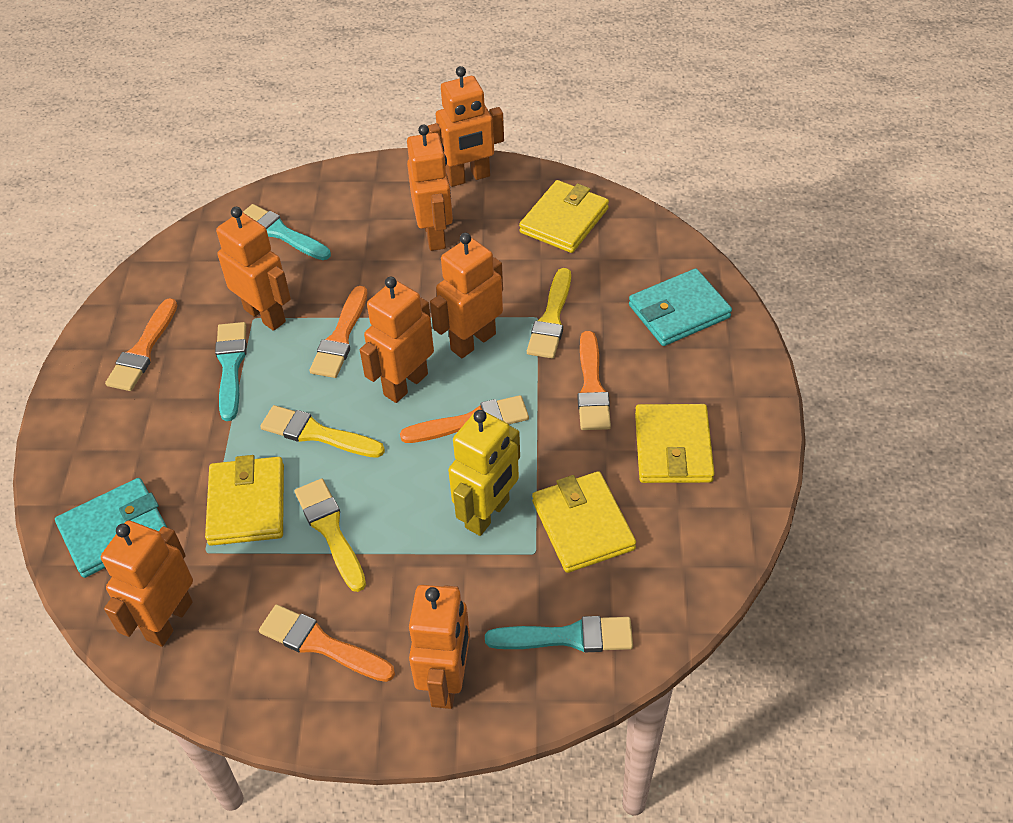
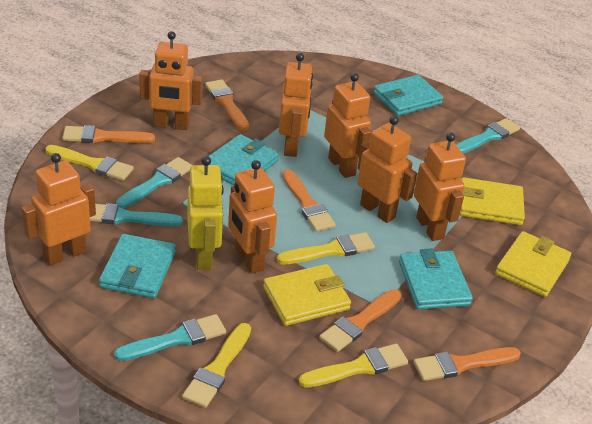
turquoise brush: [215,322,247,421] [243,204,331,260] [485,616,633,652] = 3 -> [90,203,183,226] [114,314,226,361] [116,157,193,209] [456,118,520,154] = 4
turquoise wallet: [55,478,167,578] [629,268,732,346] = 2 -> [99,234,176,298] [208,134,278,186] [373,75,443,116] [399,248,473,310] = 4
yellow brush: [260,405,385,458] [295,479,366,592] [527,268,571,359] = 3 -> [46,145,134,181] [182,323,251,408] [277,232,375,264] [299,344,408,388] = 4
yellow wallet: [205,455,284,546] [519,180,609,253] [532,471,636,573] [635,404,715,483] = 4 -> [263,264,351,326] [460,177,525,225] [495,231,571,297] = 3

